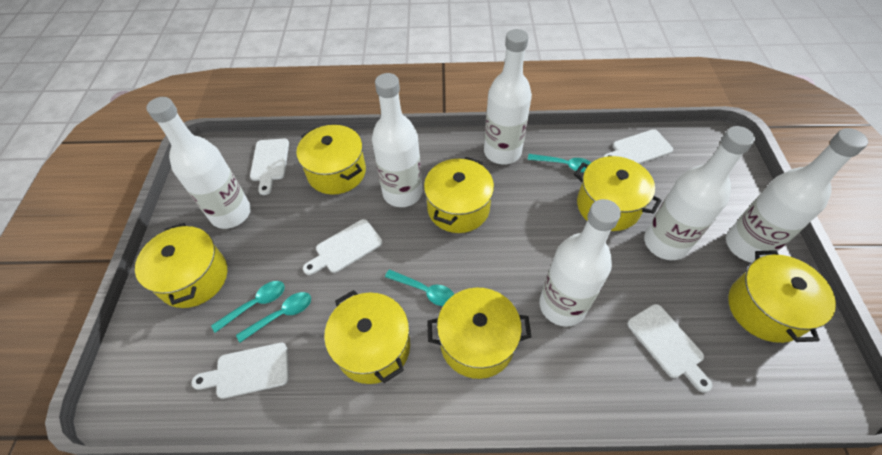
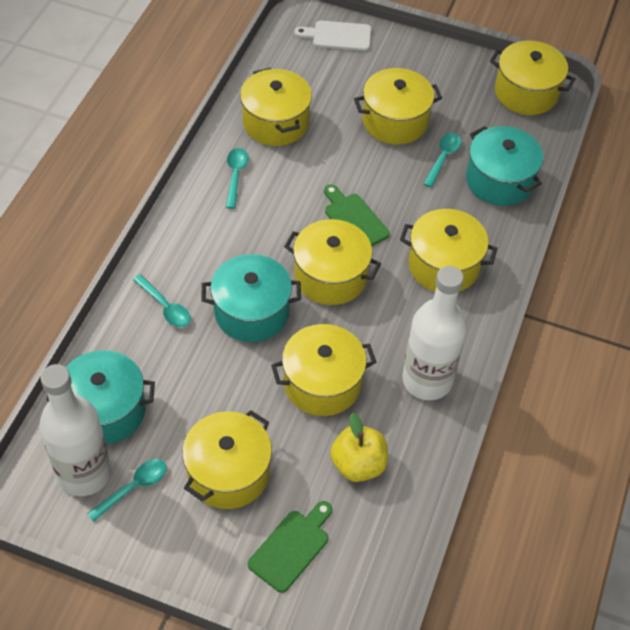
green cutting board: none = 0 -> [248,501,332,593] [324,185,390,246] = 2
turquoise pot: none = 0 -> [47,350,155,444] [201,254,301,342] [466,126,543,206] = 3
white bottle: [146,97,251,229] [372,73,422,207] [484,29,532,165] [540,199,621,327] [644,126,755,260] [726,128,868,263] = 6 -> [39,364,112,496] [402,266,467,400] = 2
white cutting board: [191,343,289,399] [250,139,289,195] [303,219,382,275] [603,129,673,164] [627,304,712,393] = 5 -> [294,21,371,51] = 1
yellow apple: none = 0 -> [330,412,388,482] = 1

